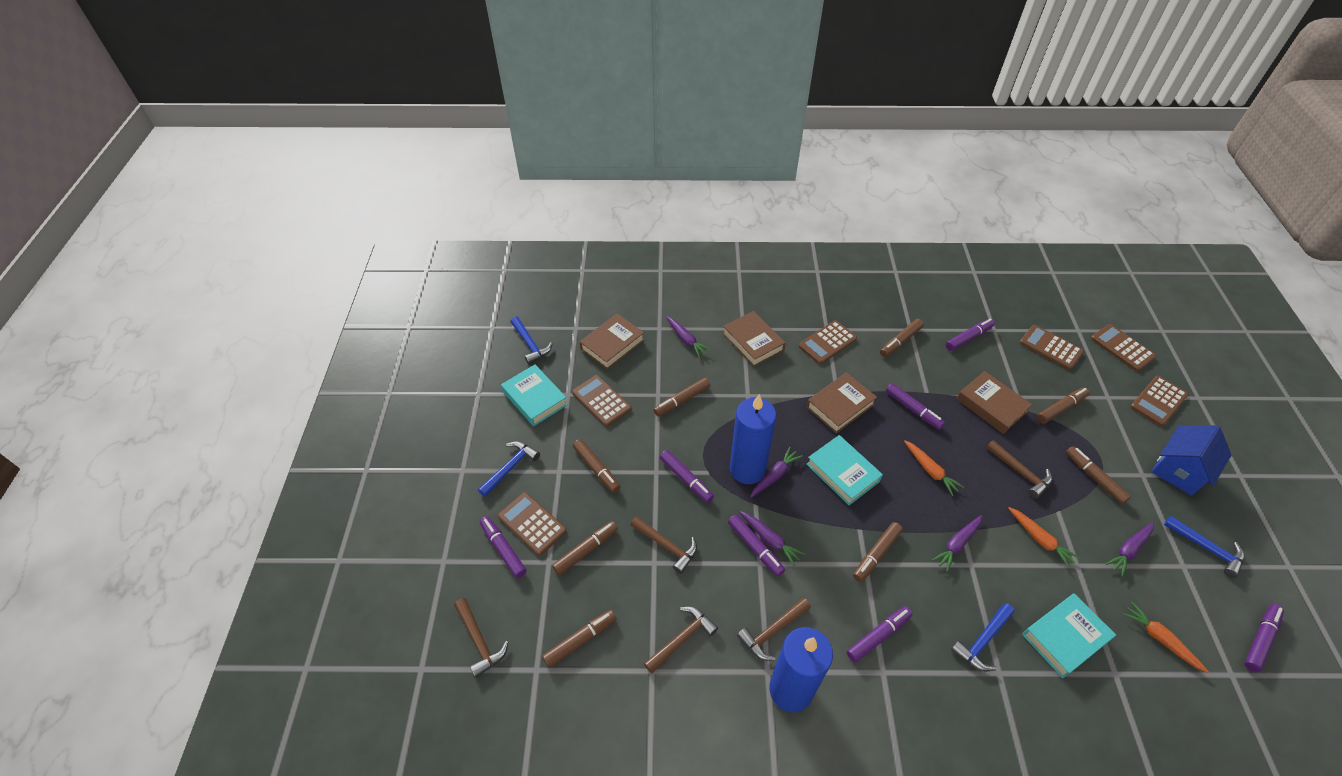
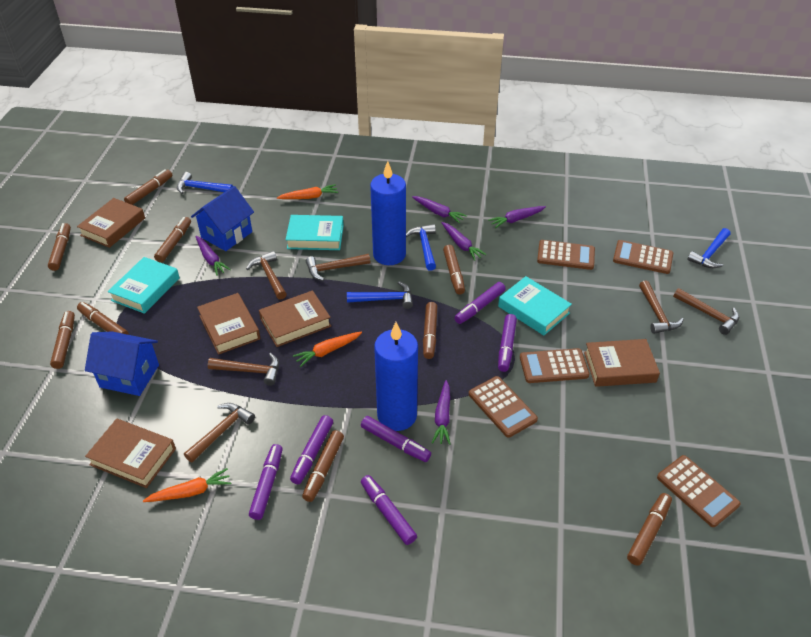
blue house: [1151,425,1232,496] = 1 -> [85,331,159,396] [191,186,254,251] = 2
brown book: [580,314,644,370] [723,311,786,367] [806,372,877,434] [957,371,1032,434] = 4 -> [77,198,145,248] [85,419,176,488] [197,293,260,355] [259,290,331,347] [584,339,660,387] = 5
brown calculator: [498,492,566,556] [572,375,631,427] [799,320,857,364] [1019,325,1084,370] [1091,324,1156,371] [1130,376,1188,426] = 6 -> [469,376,538,438] [520,348,589,383] [537,240,595,270] [613,240,673,274] [657,455,741,527] = 5
brown hammer: [454,598,508,678] [630,516,697,574] [644,606,718,674] [737,598,811,661] [986,440,1052,499] = 5 -> [184,403,255,463] [208,353,279,386] [246,251,287,300] [306,254,371,281] [639,280,684,334] [673,288,739,335] = 6
brown marker: [542,610,617,668] [552,521,618,575] [573,439,620,493] [653,378,710,416] [853,522,903,582] [880,319,924,357] [1037,387,1090,423] [1066,446,1131,504] = 8 -> [48,223,71,271] [50,311,75,369] [77,302,129,335] [124,169,172,205] [154,217,191,263] [302,430,344,502] [423,302,437,359] [443,245,465,295] [627,493,672,566] = 9
purple marker: [480,516,527,578] [660,450,714,503] [728,515,785,576] [847,606,912,663] [886,383,945,430] [946,318,995,351] [1245,604,1284,672] = 7 -> [249,444,283,520] [290,415,333,484] [361,416,431,462] [361,475,417,545] [454,282,506,324] [498,314,517,372] = 6

